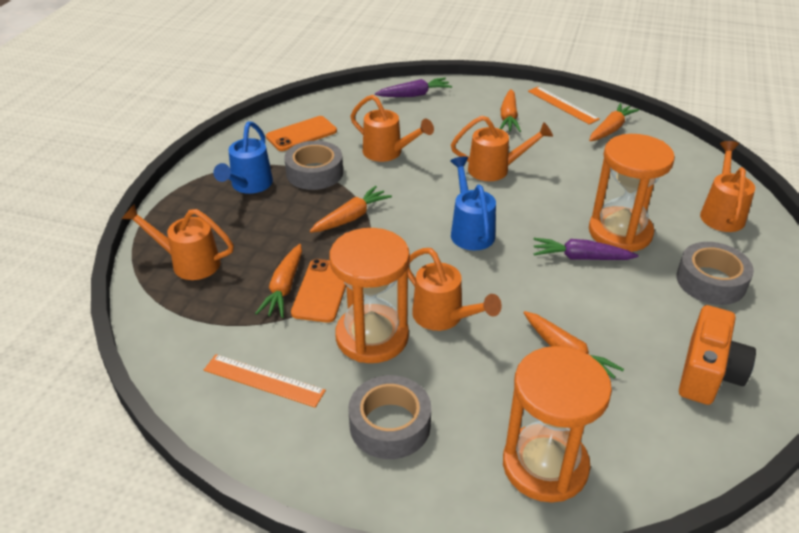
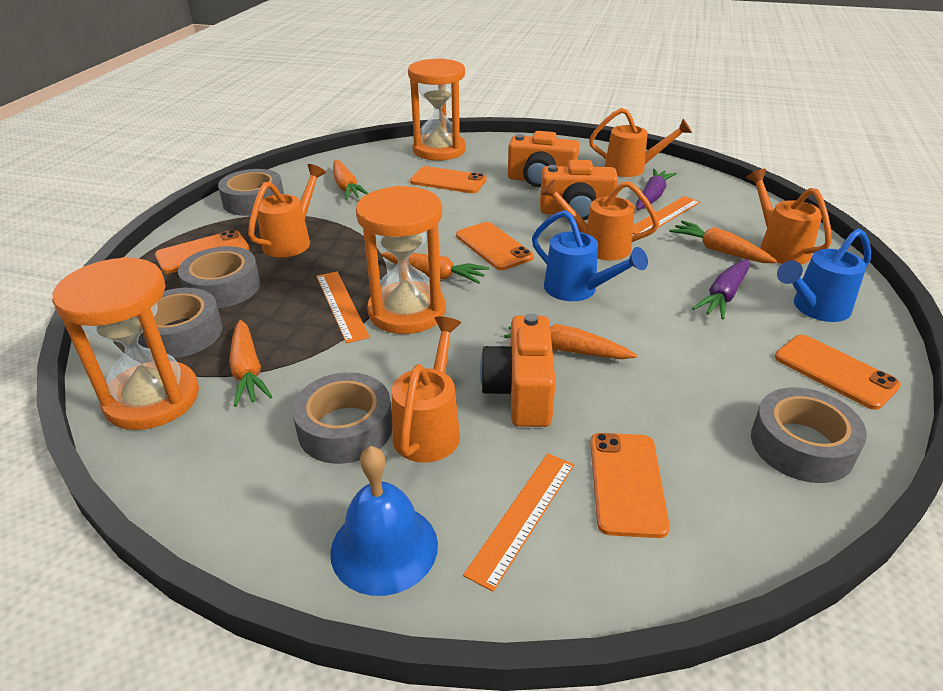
blue bell: none = 0 -> [330,446,438,596] = 1
grey tape: [285,141,343,190] [349,375,431,459] [677,242,754,305] = 3 -> [138,288,223,358] [178,246,260,308] [218,169,284,216] [292,372,392,464] [751,387,867,483] = 5
orange camera: [679,305,756,405] = 1 -> [480,313,556,427] [508,131,579,187] [540,160,618,220] = 3
orange phone: [266,116,337,151] [291,259,346,323] = 2 -> [155,230,249,273] [410,166,487,193] [456,222,534,270] [590,433,670,538] [775,335,901,410] = 5
orange ruler: [204,354,326,408] [528,86,600,125] = 2 -> [316,272,370,343] [463,453,574,592] [633,196,700,235] = 3

